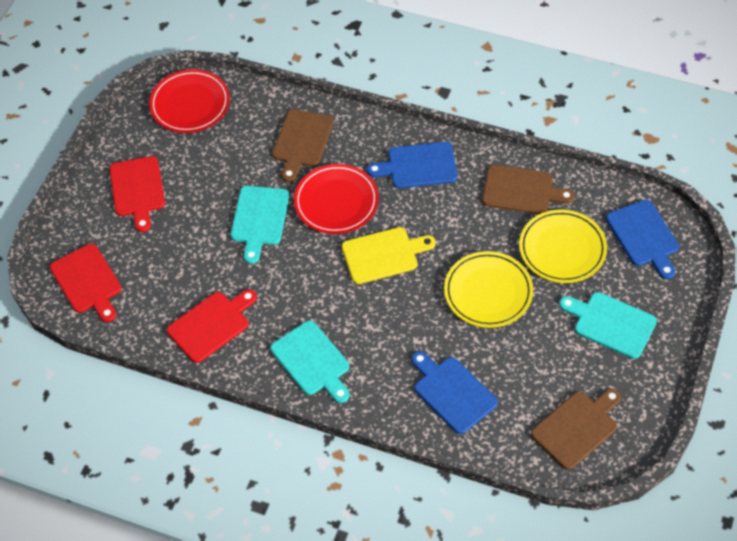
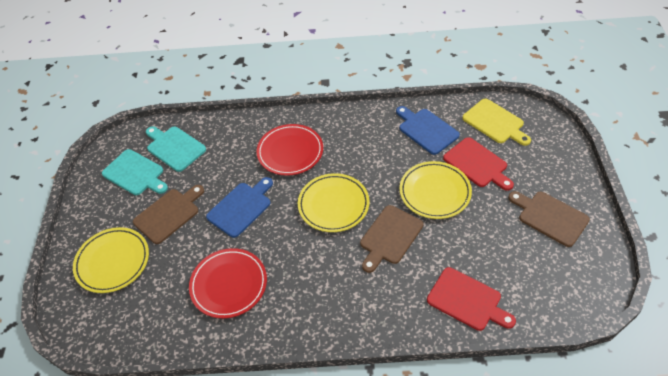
blue cutting board: [367,142,457,188] [411,351,498,434] [606,200,679,279] = 3 -> [206,177,273,238] [396,106,460,155] = 2
red cutting board: [50,244,122,322] [109,156,165,232] [167,289,257,363] = 3 -> [427,267,516,331] [443,137,514,191] = 2
turquoise cutting board: [231,186,289,264] [270,320,350,403] [559,292,657,359] = 3 -> [102,149,168,195] [146,126,206,172] = 2
yellow plate: [444,251,533,328] [519,210,607,283] = 2 -> [73,227,149,293] [298,173,369,232] [400,161,472,219] = 3

